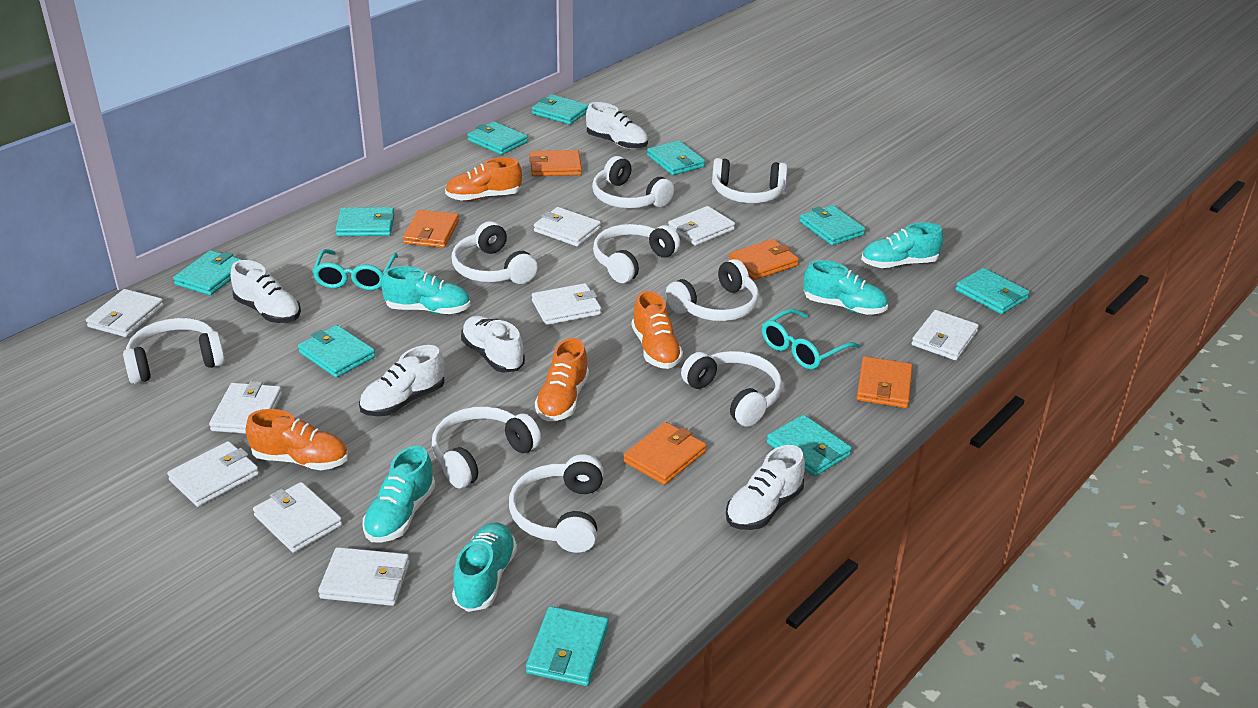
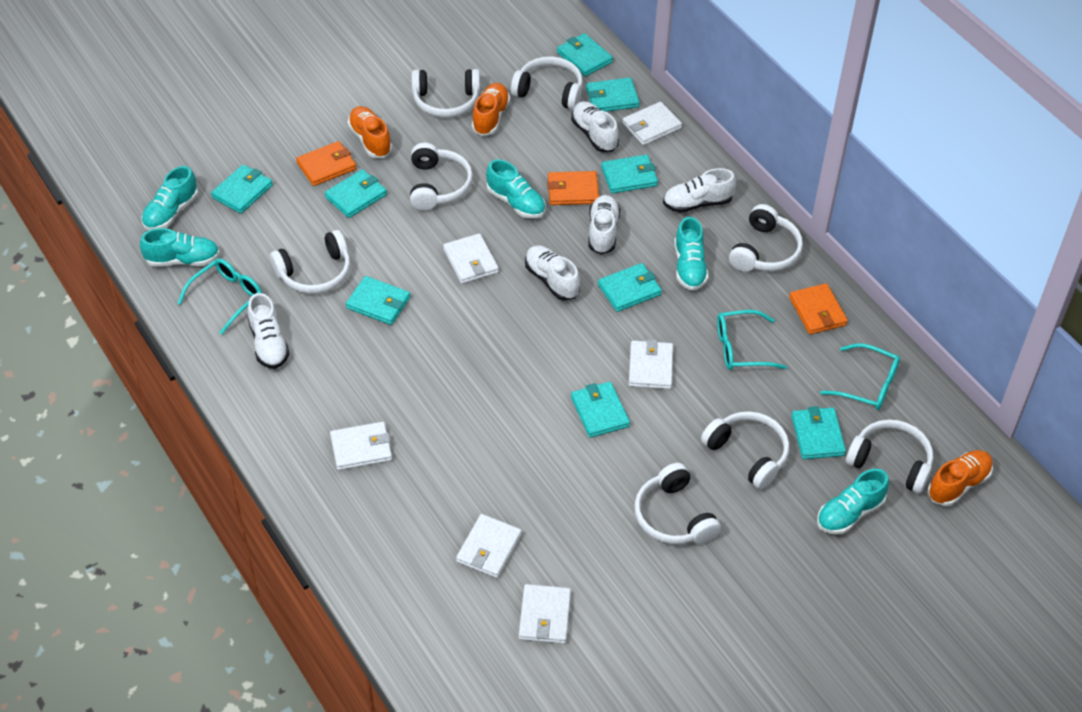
orange shoe: [246,409,348,470] [445,157,522,201] [535,338,589,421] [632,291,683,369] = 4 -> [348,106,392,158] [472,83,510,136] [928,450,993,506] = 3
orange wallet: [403,210,459,248] [529,150,582,176] [623,422,707,485] [729,239,799,280] [856,356,913,408] = 5 -> [296,141,357,186] [547,171,599,205] [789,283,848,334] = 3
turquoise glasses: [312,249,398,290] [762,309,860,370] = 2 -> [177,258,262,335] [717,310,787,370] [820,343,900,410] = 3
turquoise wallet: [173,250,242,295] [298,325,375,378] [335,207,395,236] [467,121,528,155] [526,606,609,686] [532,94,588,125] [647,140,705,175] [767,415,852,477] [800,205,865,245] [955,268,1030,314] = 10 -> [211,164,273,214] [325,169,387,218] [346,276,410,325] [557,33,613,77] [571,382,630,438] [586,78,640,112] [598,263,662,312] [601,155,658,194] [791,406,846,459] = 9
white headphones: [123,318,225,384] [432,406,541,489] [451,221,538,284] [509,454,604,553] [592,156,674,208] [593,224,680,283] [666,259,759,321] [681,351,782,427] [712,158,788,203] = 9 -> [270,230,350,294] [410,143,473,211] [411,69,480,117] [511,56,583,110] [634,463,721,544] [701,411,789,489] [729,204,803,272] [846,420,933,493] = 8
white wallet: [86,289,164,337] [167,441,259,507] [209,381,282,434] [253,482,342,553] [318,547,410,606] [532,283,601,325] [534,207,601,247] [668,206,735,246] [912,310,979,360] = 9 -> [330,422,392,470] [443,233,499,284] [456,514,522,578] [519,584,571,644] [622,102,682,145] [629,339,673,389] = 6

